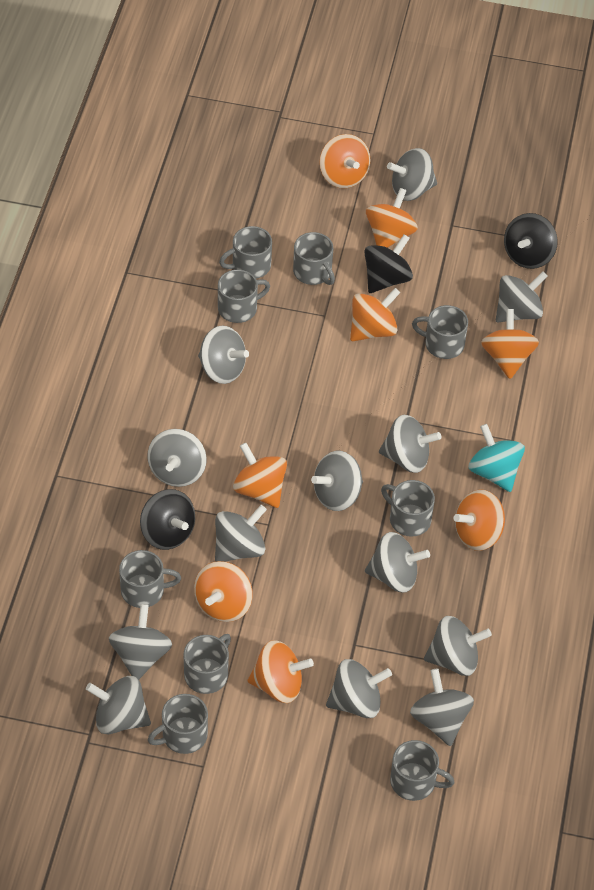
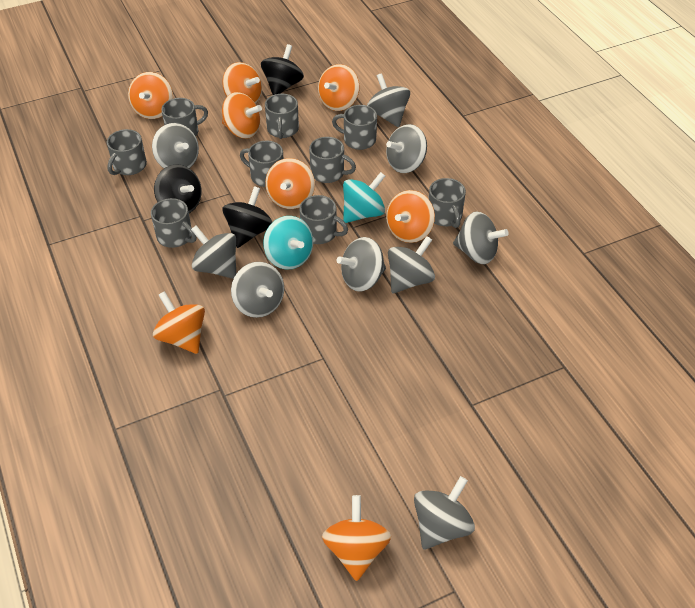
grey spinning top: [86,676,151,734] [109,604,172,680] [147,429,207,487] [198,326,249,384] [215,505,267,562] [311,451,363,511] [326,659,392,718] [365,532,430,592] [379,415,441,473] [387,148,437,201] [410,668,474,746] [424,616,492,676] [496,271,548,322] = 13 -> [152,123,199,168] [191,225,236,279] [231,262,284,318] [337,237,386,292] [367,73,410,127] [386,124,427,173] [388,236,435,293] [414,476,475,550] [453,211,509,264] = 9
turquoise spinning top: [468,424,525,492] = 1 -> [263,216,313,270] [343,172,385,223] = 2

